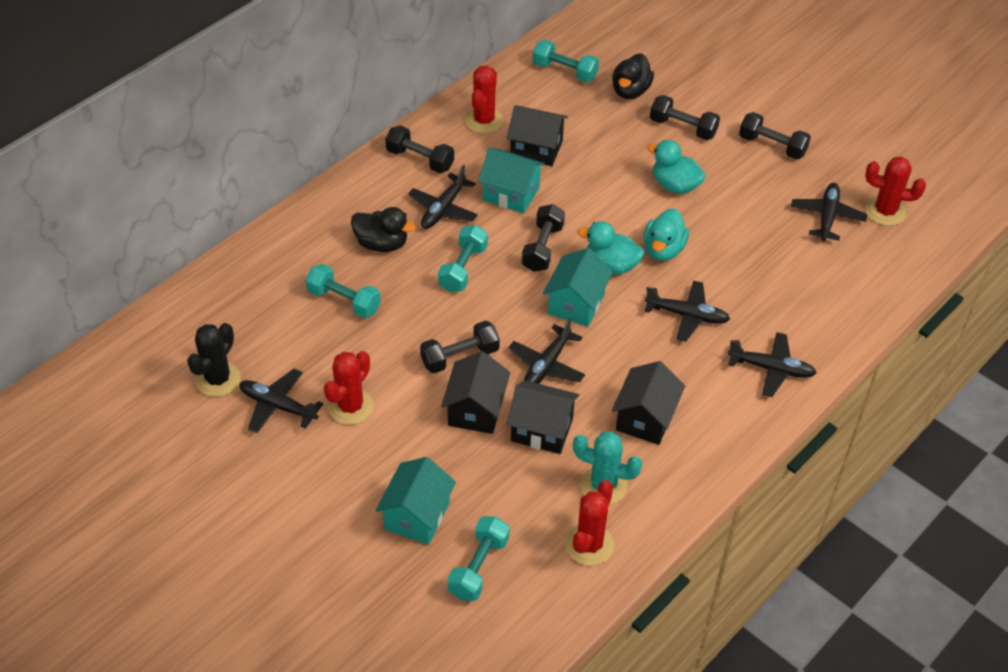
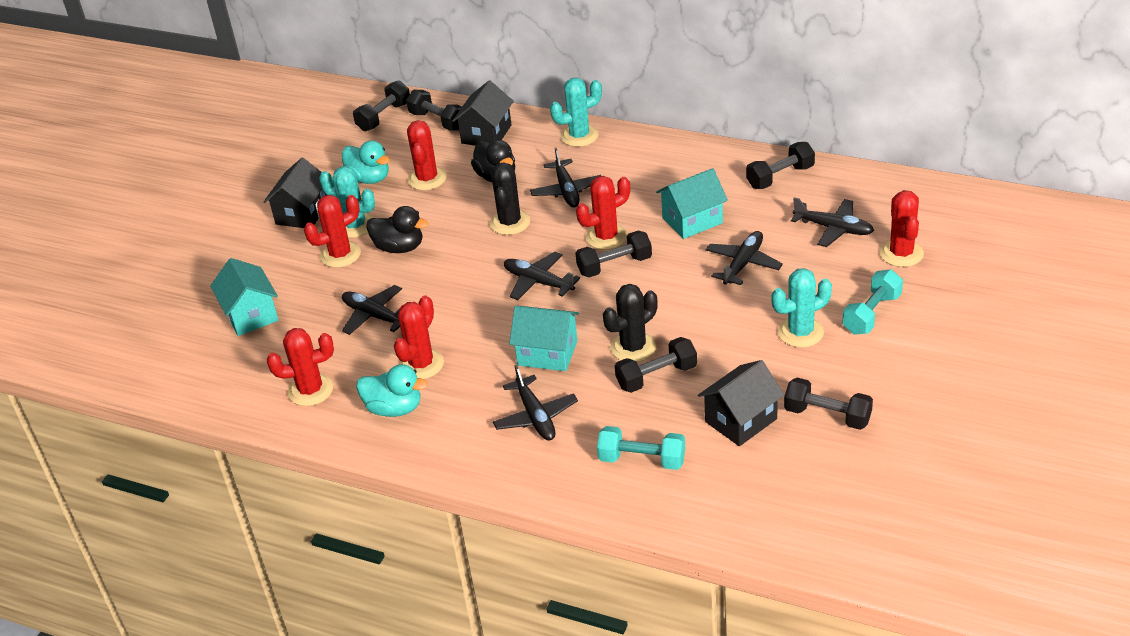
black cactus: [187,323,241,397] = 1 -> [490,162,530,235] [603,284,658,362] = 2
black dumbbell: [385,125,454,173] [420,321,500,373] [522,204,565,272] [650,95,720,140] [739,112,811,159] = 5 -> [353,80,410,131] [406,90,462,130] [575,230,652,277] [615,337,697,393] [746,142,815,189] [784,378,873,430] = 6
black house: [441,351,510,434] [507,105,568,166] [507,380,579,454] [612,361,685,445] = 4 -> [264,158,326,228] [452,81,514,145] [698,360,784,446] = 3
red cactus: [324,351,374,425] [465,66,504,133] [565,480,614,566] [865,156,926,226] = 4 -> [267,328,334,406] [304,195,361,268] [394,295,444,379] [407,120,447,190] [576,176,630,250] [879,190,924,267] = 6
turquoise cactus: [573,431,642,505] = 1 -> [319,166,375,238] [550,78,602,147] [772,268,832,348] = 3
turquoise duck: [578,221,644,274] [643,208,689,261] [647,140,706,194] = 3 -> [342,140,390,184] [356,364,428,417] = 2
turquoise dumbbell: [305,264,381,318] [438,225,488,292] [447,516,509,601] [533,40,599,82] = 4 -> [597,426,685,470] [842,269,903,335] = 2

